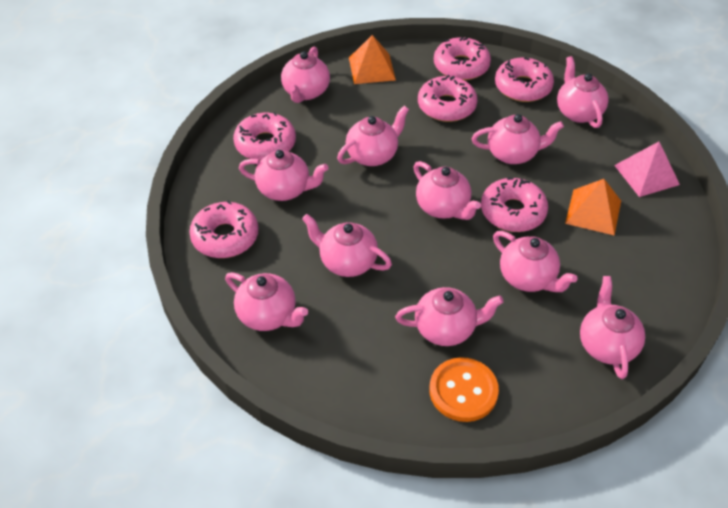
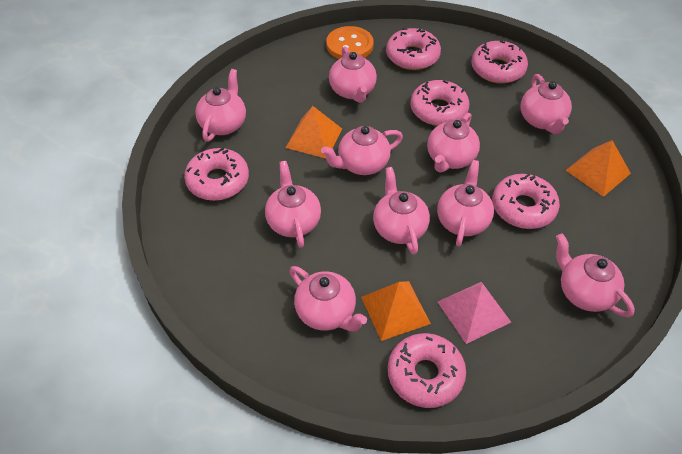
orange pyramid: [349,35,396,84] [565,179,621,236] = 2 -> [286,106,342,159] [361,281,431,341] [566,140,631,197] = 3
pink teapot: [225,272,308,331] [239,150,328,201] [281,46,330,103] [302,214,392,277] [337,106,409,166] [395,287,504,346] [414,161,481,220] [472,114,564,164] [493,231,577,292] [557,56,609,128] [580,276,645,379] = 11 -> [195,69,246,142] [265,161,321,248] [289,266,367,331] [321,126,403,175] [329,46,377,103] [373,167,430,255] [427,113,480,173] [437,160,494,246] [520,74,572,134] [556,233,635,318] = 10

